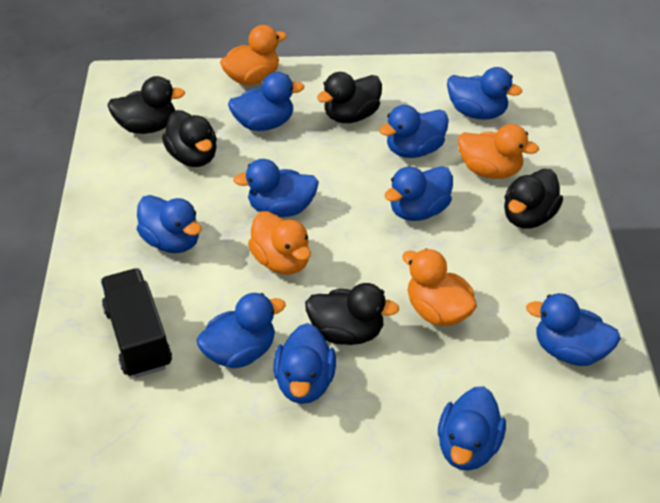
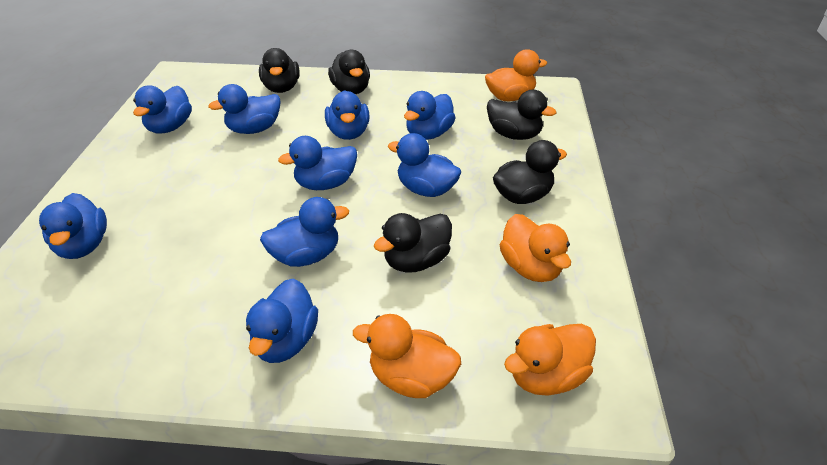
black truck: [100,268,172,378] = 1 -> none = 0
blue duck: [137,195,202,253] [197,293,286,368] [228,72,304,131] [233,159,319,217] [273,323,336,404] [379,105,449,158] [384,166,453,221] [438,386,506,471] [447,67,522,120] [526,293,621,366] = 10 -> [39,193,107,259] [133,85,192,134] [208,84,280,134] [246,278,318,363] [260,197,349,267] [278,136,357,190] [325,90,370,140] [388,133,461,197] [404,91,456,140] = 9

